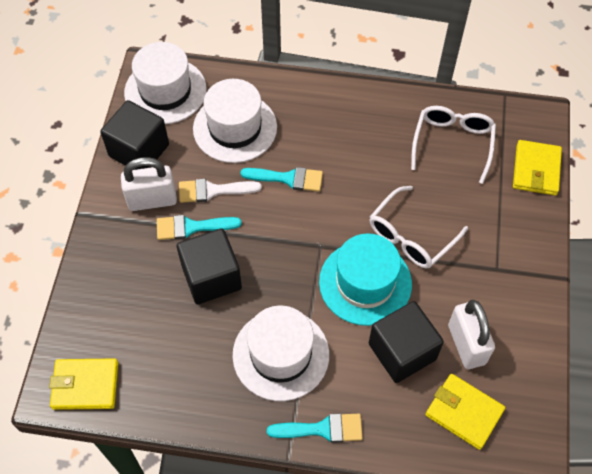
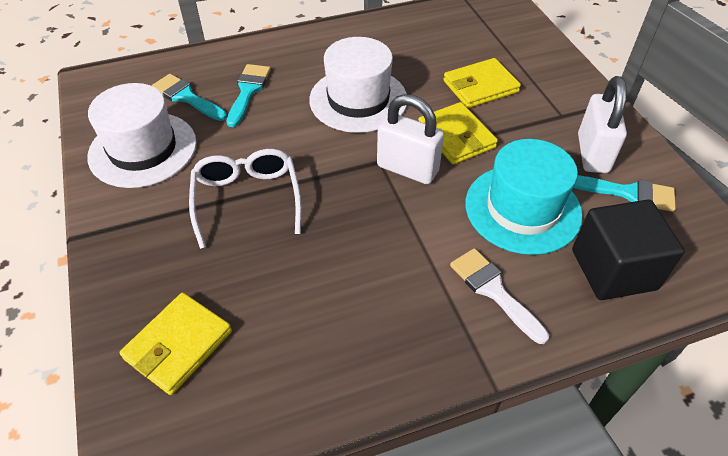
black cube: [100,100,169,170] [177,228,242,305] [369,301,444,383] = 3 -> [572,200,685,300] = 1
white glasses: [370,186,468,269] [411,106,496,184] = 2 -> [189,149,302,249] = 1
white hat: [124,42,207,124] [193,79,277,163] [232,306,329,401] = 3 -> [87,83,197,188] [309,37,407,133] = 2

